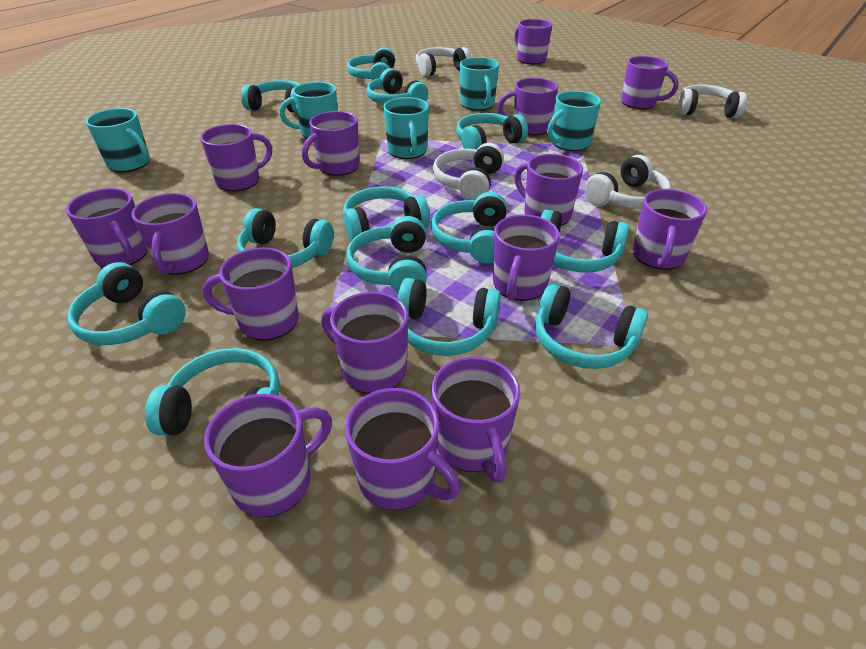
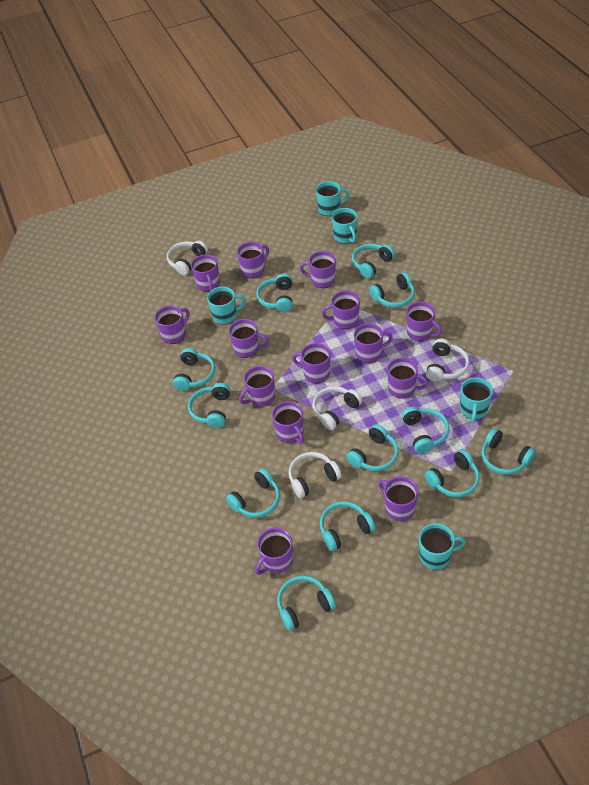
purple mug: [66,188,148,268] [132,193,209,275] [200,124,272,191] [203,247,299,341] [204,394,332,517] [302,111,359,176] [321,292,408,394] [345,388,461,510] [432,356,520,483] [493,215,560,301] [497,78,558,135] [514,19,552,64] [514,154,583,226] [621,56,678,109] [633,189,707,270] = 15 -> [155,306,190,344] [191,254,220,291] [229,319,269,358] [237,242,269,278] [239,366,275,407] [255,528,293,575] [272,401,304,444] [292,343,330,383] [300,251,336,288] [322,290,360,329] [354,323,393,363] [378,477,418,521] [387,357,428,399] [406,302,442,341] = 14
turquoise headphones: [67,262,186,345] [145,348,280,436] [237,208,333,268] [241,80,300,113] [343,187,430,241] [346,216,427,293] [347,48,395,81] [367,68,428,104] [398,278,501,356] [431,192,507,264] [456,113,528,149] [535,283,648,369] [541,209,629,273] = 13 -> [173,348,215,391] [188,383,230,428] [226,468,280,518] [256,273,293,312] [277,576,336,631] [320,501,375,551] [346,424,399,471] [352,244,395,278] [369,272,415,308] [402,407,450,454] [424,449,480,497] [481,428,536,475] = 12

